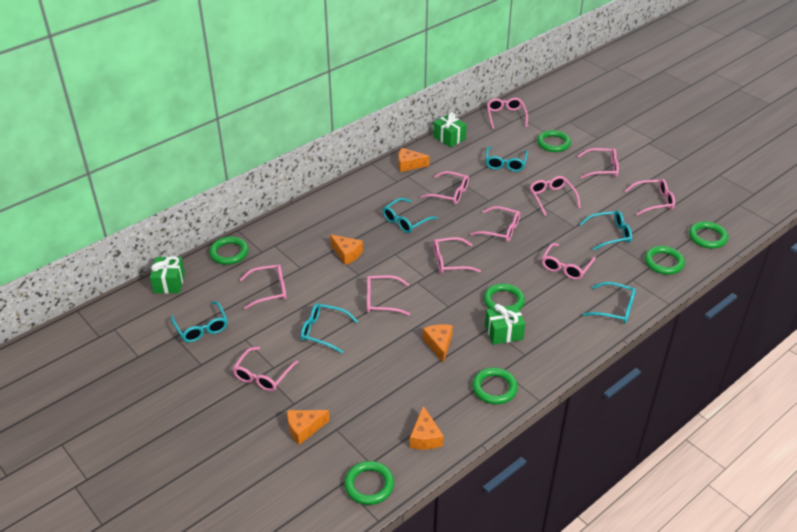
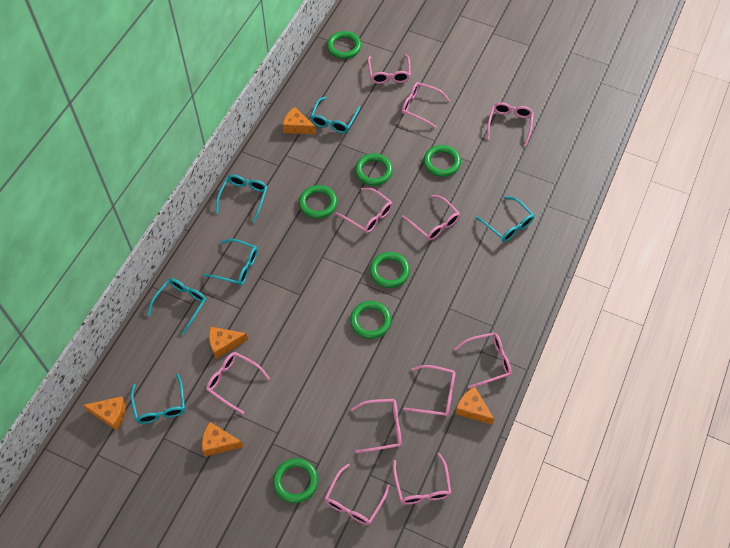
green gift: [150,256,185,294] [433,112,467,147] [485,304,525,345] = 3 -> none = 0

